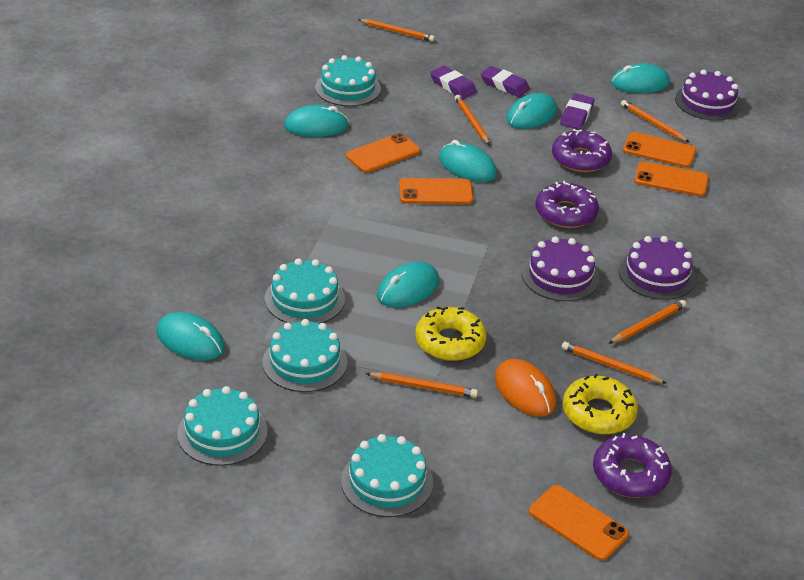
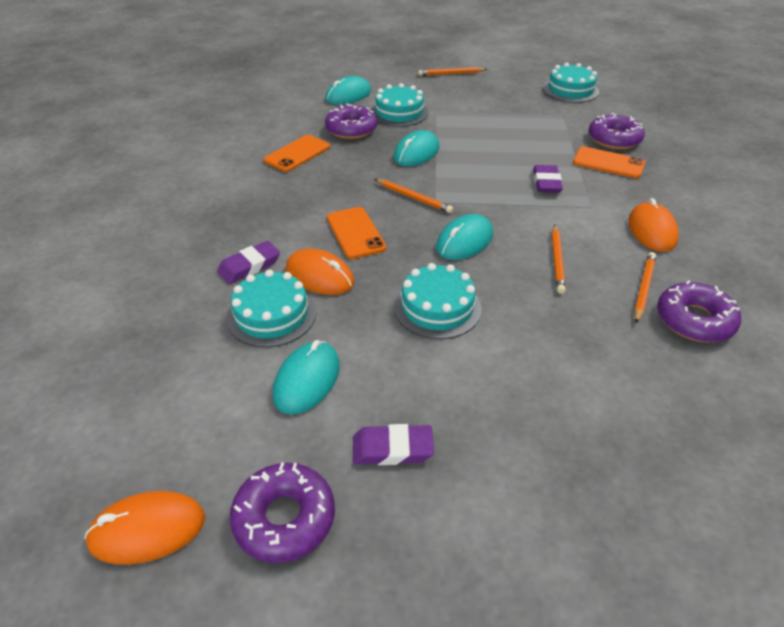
orange mouse: [495,359,556,417] = 1 -> [84,491,205,565] [286,248,354,295] [628,198,679,252] = 3
orange pencil: [358,19,435,42] [365,372,478,398] [455,95,490,145] [562,342,667,384] [608,300,686,344] [621,100,689,142] = 6 -> [375,179,453,213] [418,67,487,76] [552,225,566,294] [634,252,656,323] = 4
orange phone: [346,133,420,173] [399,178,473,204] [529,485,629,561] [623,132,696,168] [634,161,709,196] = 5 -> [264,135,330,172] [327,207,386,259] [573,147,645,178] = 3
purple cake: [522,236,599,301] [619,236,696,300] [675,69,741,121] = 3 -> none = 0
purple donut: [535,181,599,228] [552,129,612,172] [593,433,672,498] = 3 -> [230,462,335,563] [325,104,378,139] [588,113,645,149] [657,280,741,342] = 4
turquoise cake: [177,386,268,466] [263,319,347,392] [265,258,345,323] [315,55,381,106] [341,434,433,517] = 5 -> [227,270,316,347] [371,83,429,127] [394,263,482,339] [543,63,599,103] = 4
turquoise mouse: [156,312,225,360] [284,105,349,137] [377,262,439,307] [439,140,497,182] [506,93,557,129] [611,63,670,93] = 6 -> [273,340,340,414] [325,76,371,104] [394,130,440,166] [436,214,493,260] = 4
yellow donut: [415,307,486,361] [563,374,638,434] = 2 -> none = 0

